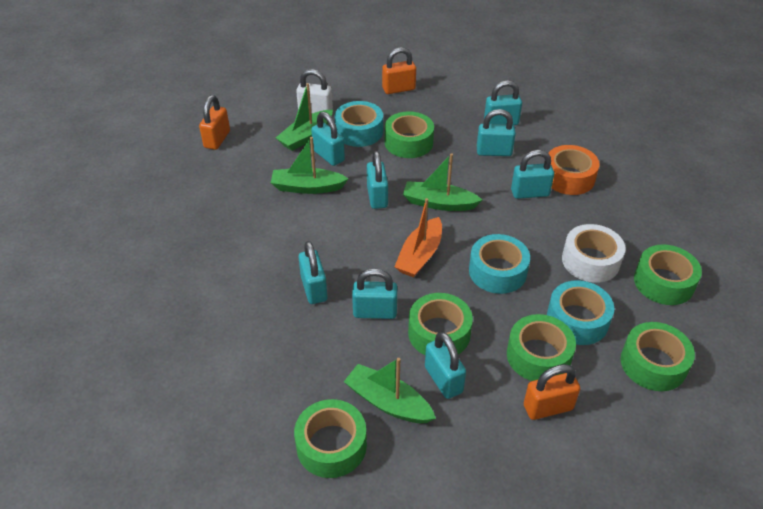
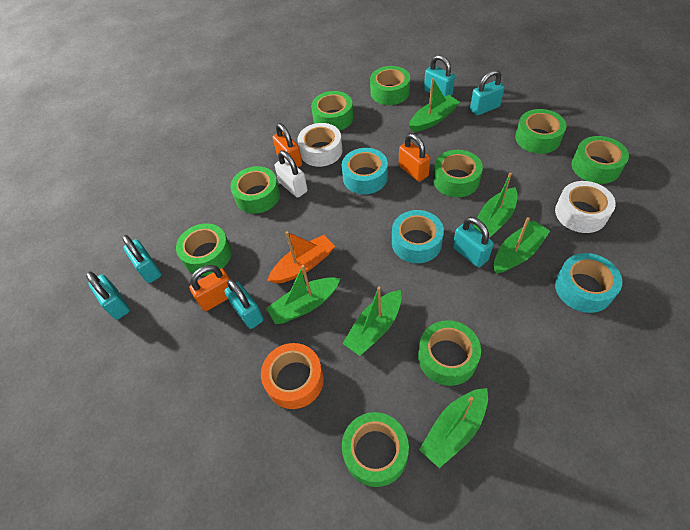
green boat: [271,137,349,194] [276,83,333,151] [344,358,436,423] [403,153,482,211] = 4 -> [266,265,341,324] [342,286,402,356] [409,78,460,132] [419,388,488,468] [473,172,518,238] [494,217,550,273] = 6
green tape: [294,399,367,478] [385,111,434,158] [408,293,473,355] [507,314,576,381] [620,322,695,391] [634,244,702,305] = 6 -> [176,223,232,276] [230,166,280,214] [311,91,353,131] [342,412,409,487] [370,66,410,105] [418,320,481,386] [433,150,483,197] [515,109,566,154] [572,136,629,184] = 9
turquoise padlock: [299,241,327,304] [311,112,345,166] [352,268,397,319] [367,151,388,209] [425,332,466,399] [477,109,516,156] [484,80,522,125] [511,150,554,199] = 8 -> [86,271,130,320] [122,235,162,283] [224,279,264,329] [424,55,455,97] [453,217,494,267] [470,70,505,116] = 6
white tape: [562,224,626,283] = 1 -> [298,123,342,167] [555,181,616,233] = 2

